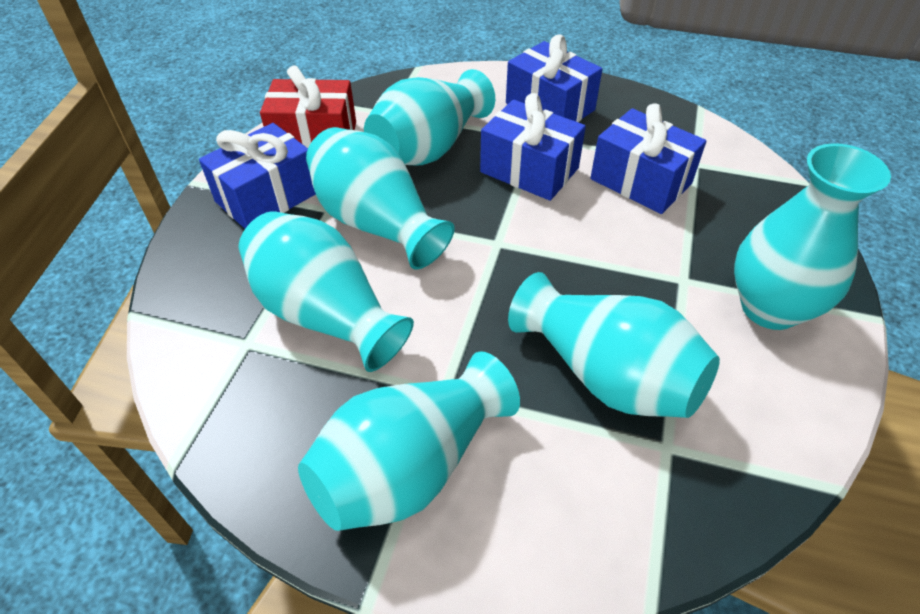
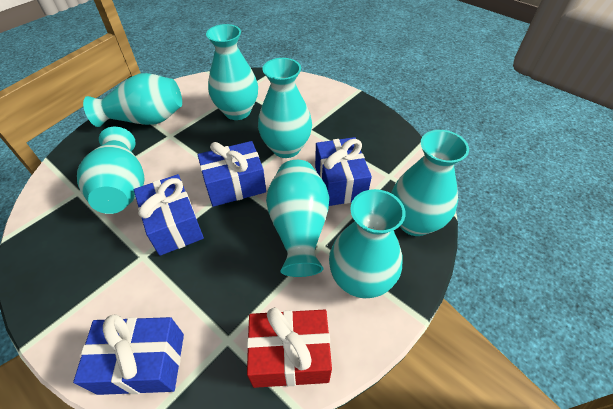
turquoise vase: [239,211,414,372] [298,351,520,531] [306,127,455,270] [364,69,495,165] [508,272,720,418] [734,143,891,330] = 6 -> [77,127,145,214] [83,73,182,127] [206,24,258,120] [258,58,312,158] [266,160,330,277] [329,189,406,299] [391,130,469,236] = 7

